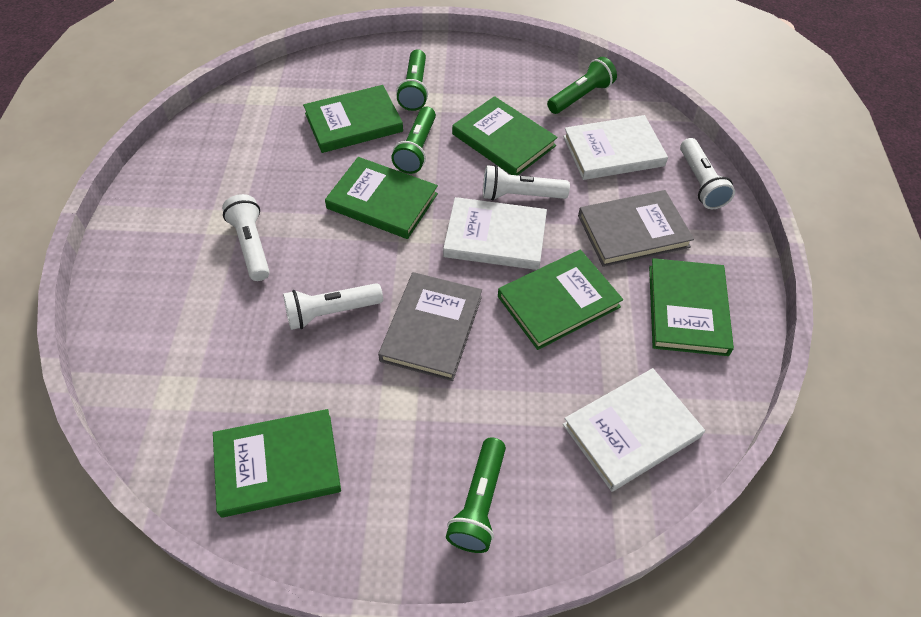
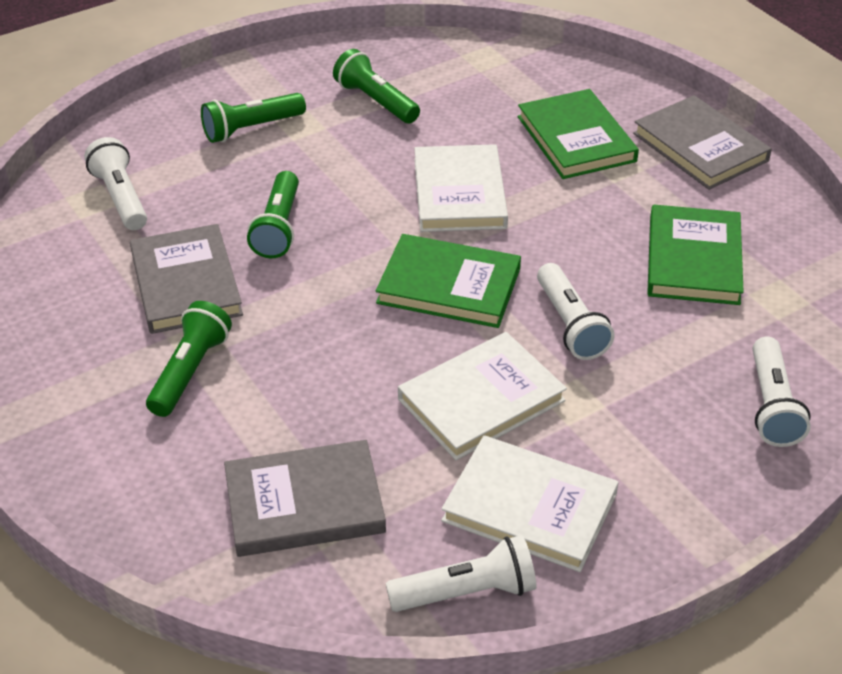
green book: [213,409,341,518] [303,85,403,153] [325,157,438,239] [452,96,558,175] [498,250,623,350] [649,258,734,356] = 6 -> [376,234,521,328] [518,89,639,179] [647,205,744,305] = 3
grey book: [378,272,482,381] [578,190,694,267] = 2 -> [130,224,243,334] [224,440,386,557] [633,95,772,190] = 3

